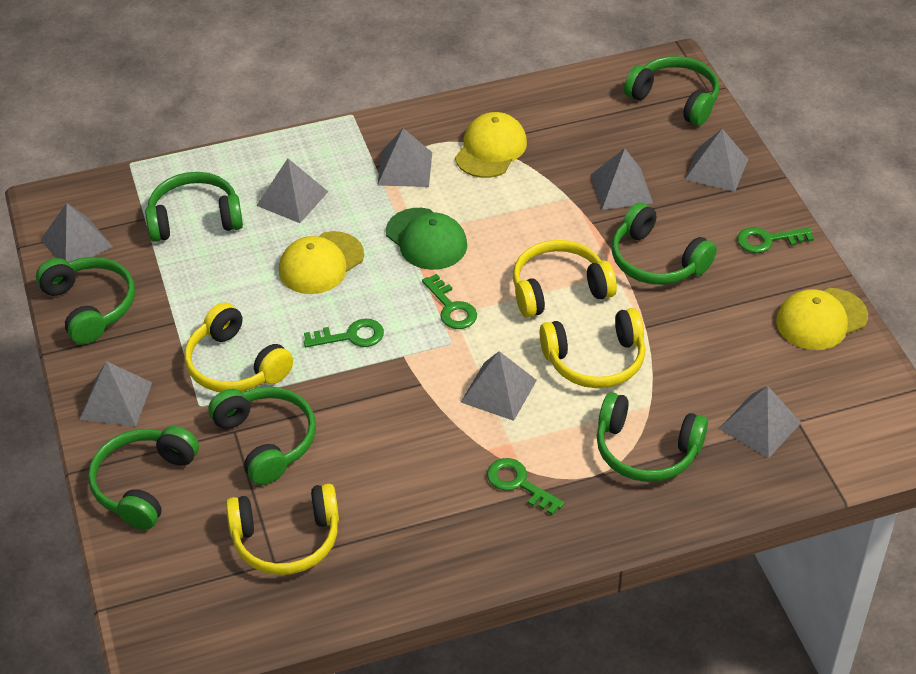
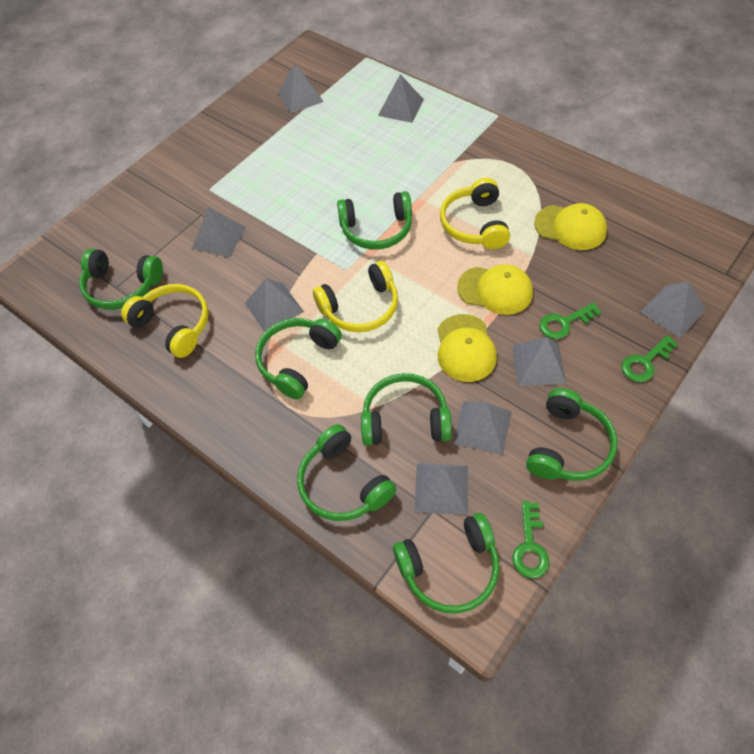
green cap: [386,208,467,270] = 1 -> none = 0
green key: [304,319,384,347] [422,274,477,329] [487,458,564,515] [737,227,814,253] = 4 -> [512,501,549,578] [539,303,601,339] [621,335,678,382] = 3
yellow headphones: [185,303,293,392] [226,484,339,575] [513,240,617,318] [540,308,645,388] = 4 -> [121,284,209,358] [313,261,398,332] [440,178,510,249] = 3

